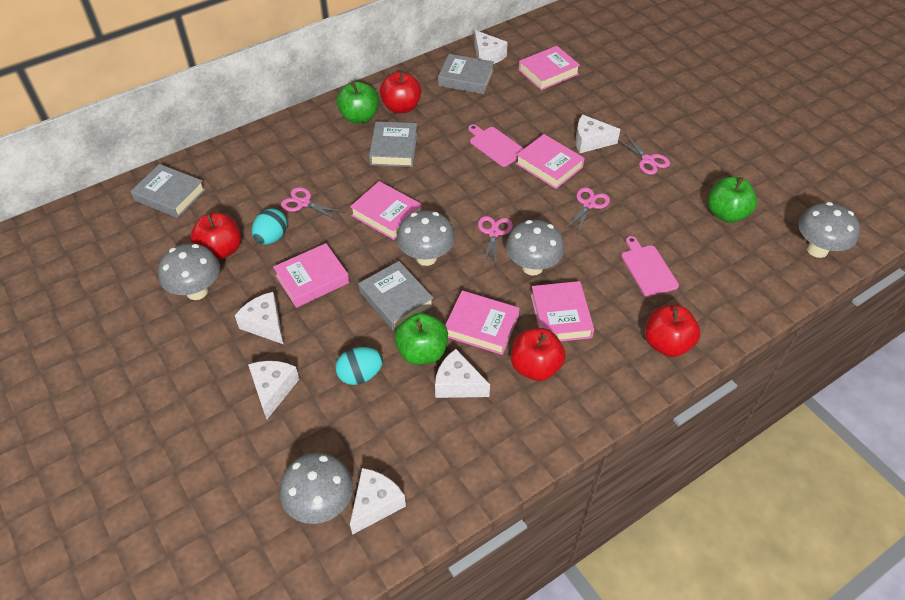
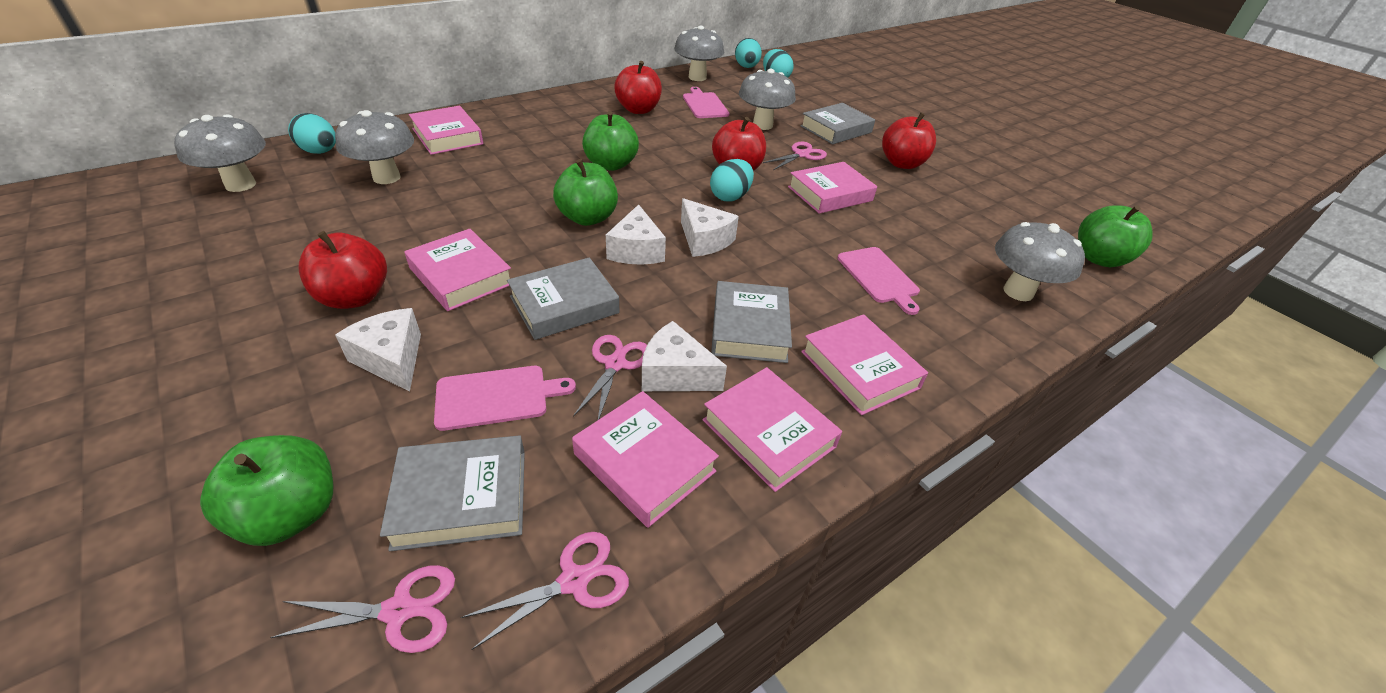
green apple: [337,81,379,124] [394,313,448,365] [708,177,757,223] = 3 -> [200,435,334,546] [553,159,618,226] [582,111,639,171] [1078,205,1153,267] = 4
pink cutting board: [468,124,524,167] [621,236,679,297] = 2 -> [434,366,576,431] [683,87,730,118] [837,247,920,315] = 3
turquoise egg: [252,208,287,245] [335,347,383,385] = 2 -> [288,113,336,154] [710,159,754,201] [735,38,762,68] [763,49,793,78] = 4
white cheese: [235,292,284,344] [248,361,299,419] [350,468,406,535] [435,349,490,398] [474,30,508,64] [576,114,620,153] = 6 -> [335,308,421,392] [606,204,666,265] [642,321,727,391] [681,198,739,257] = 4

